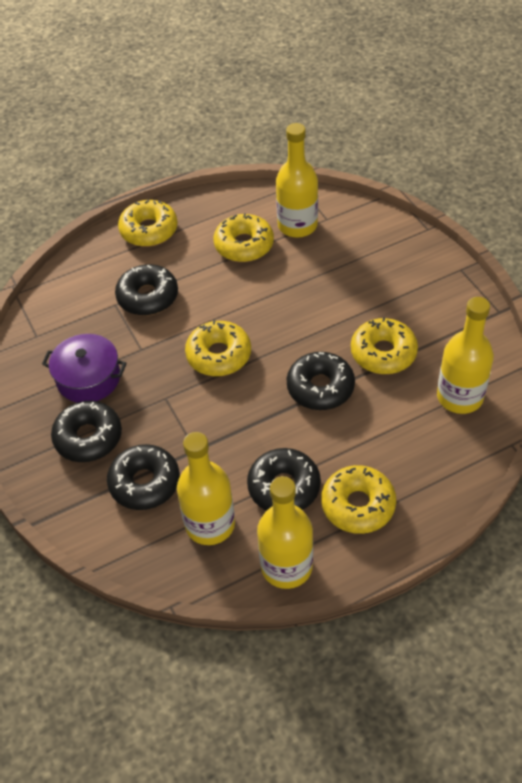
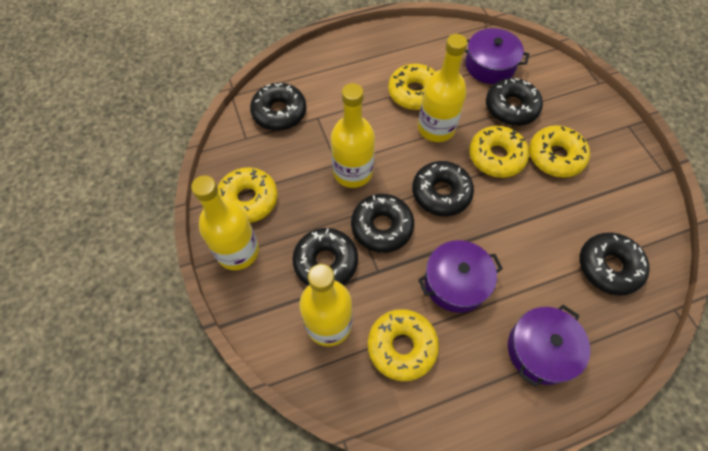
black donut: [51,401,122,462] [107,444,180,510] [115,264,178,316] [247,448,321,511] [287,352,355,410] = 5 -> [250,83,307,131] [292,228,358,286] [351,194,414,253] [412,161,474,216] [486,78,543,126] [580,233,650,296] = 6
purple pot: [42,334,127,402] = 1 -> [418,240,503,313] [465,28,529,84] [508,305,590,387] = 3

